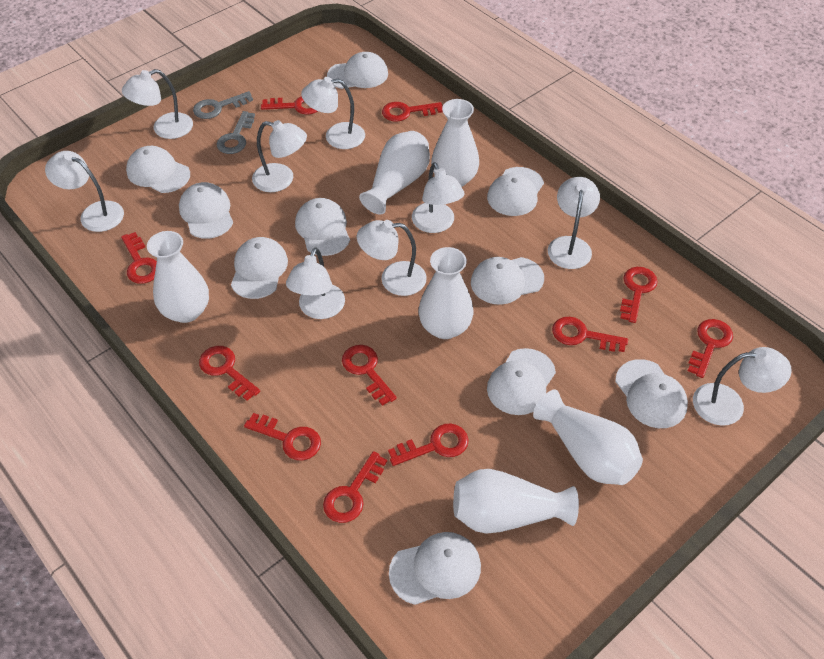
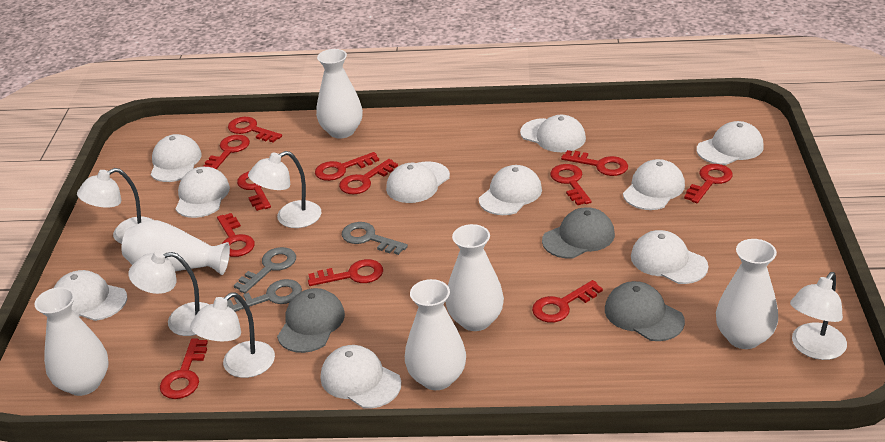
grey cap: none = 0 -> [277,288,345,353] [542,207,615,258] [605,281,685,341] = 3
grey key: [193,91,253,119] [217,111,255,154] = 2 -> [227,279,302,312] [234,247,296,293] [342,222,408,255] = 3
red key: [121,232,157,284] [199,346,260,401] [244,413,321,460] [261,96,318,115] [323,451,387,523] [342,345,397,406] [382,102,443,122] [388,424,469,466] [552,317,628,352] [620,267,658,323] [688,319,733,378] = 11 -> [160,339,208,399] [203,135,250,169] [217,213,255,257] [228,117,282,142] [237,171,271,211] [308,259,383,286] [315,152,379,181] [339,159,398,194] [532,280,603,323] [550,164,591,205] [561,150,628,176] [684,164,733,203] = 12
white lamp: [45,151,124,232] [122,69,193,139] [252,120,307,192] [286,247,345,319] [301,77,365,149] [357,220,427,296] [412,162,464,233] [548,177,600,269] [693,347,792,426] = 9 -> [77,168,153,244] [128,250,209,336] [190,292,275,378] [248,151,322,228] [790,272,847,360] = 5

